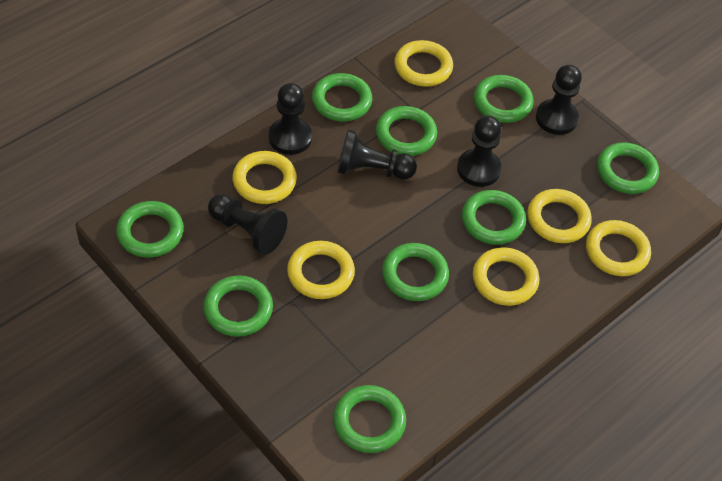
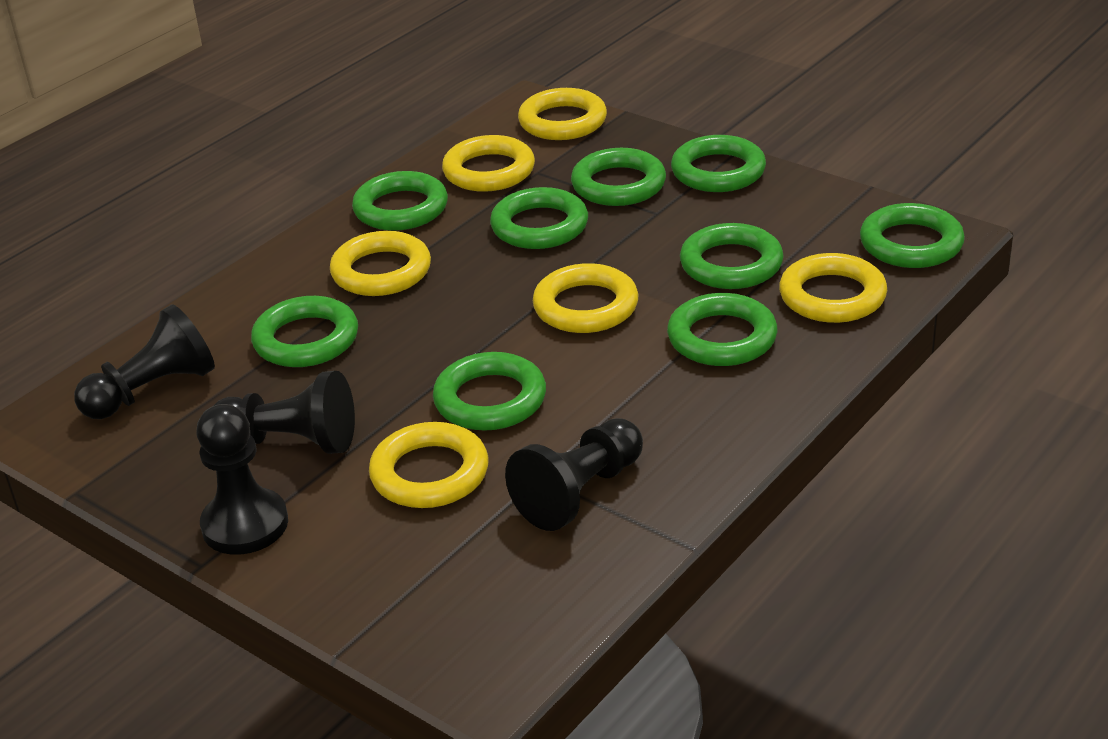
black pawn: [208,194,287,255] [269,83,312,155] [337,129,417,179] [457,116,502,187] [536,65,582,135] = 5 -> [74,304,215,419] [196,404,288,555] [213,371,355,454] [505,418,643,531] = 4

